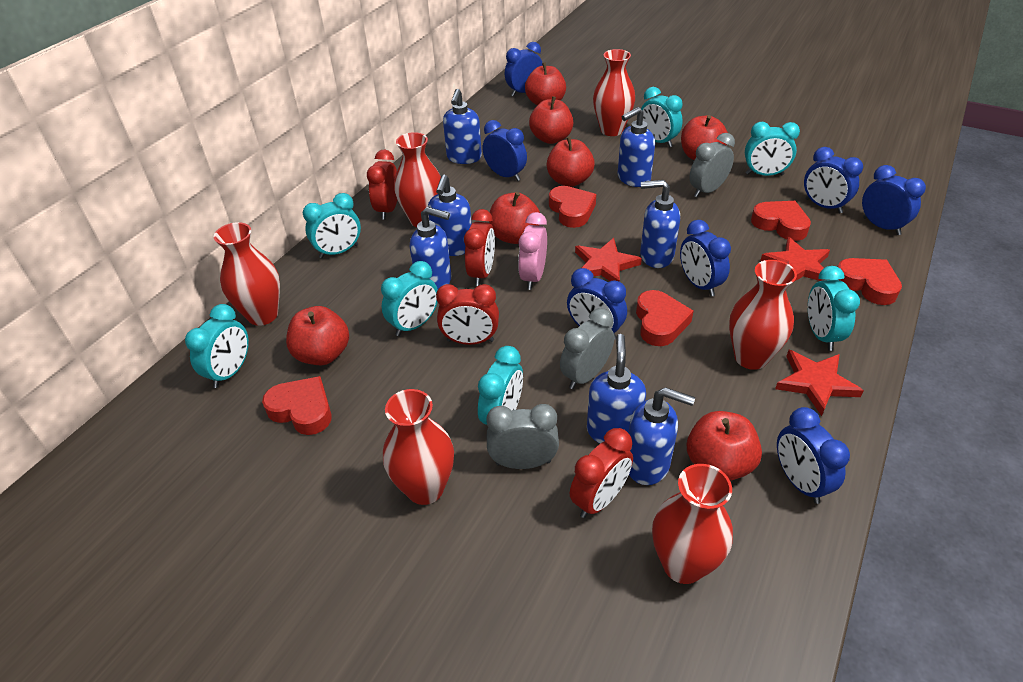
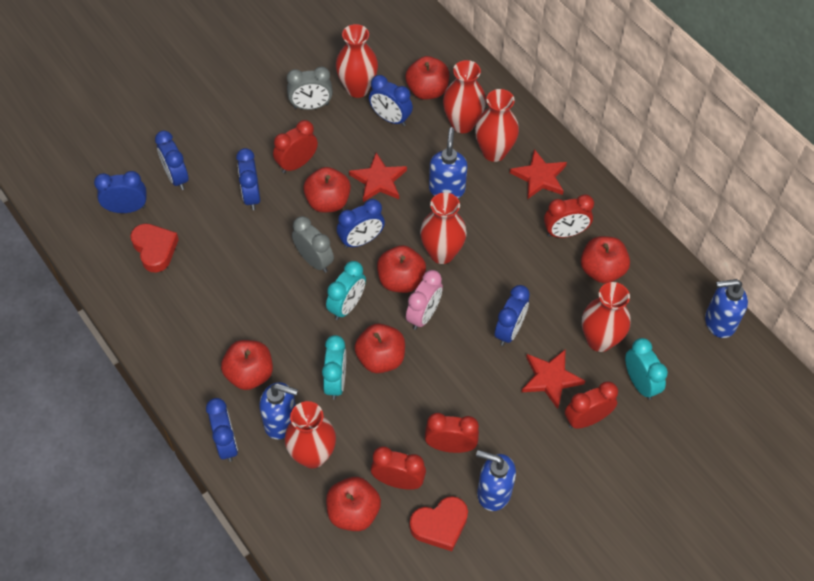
blue soap dispenser: [410,207,452,289] [428,174,472,256] [443,89,482,164] [587,334,646,444] [618,107,655,187] [629,387,695,485] [640,180,680,268] = 7 -> [259,382,298,439] [429,127,468,198] [476,450,516,511] [705,279,748,338] = 4
grey clock: [486,404,559,469] [560,308,614,389] [689,133,735,197] = 3 -> [287,67,333,110] [292,216,334,273] = 2
red clock: [367,149,397,220] [436,284,499,345] [464,209,495,286] [570,428,633,518] = 4 -> [273,120,318,173] [371,446,426,490] [425,413,479,453] [544,195,594,238] [565,381,618,429] = 5
red heart: [262,376,332,435] [549,186,596,228] [636,290,694,346] [751,201,811,241] [838,258,902,305] = 5 -> [130,224,179,272] [410,496,468,551] = 2
turquoise clock: [185,304,249,388] [303,193,361,258] [381,261,438,336] [478,346,523,425] [641,87,683,147] [745,122,800,176] [808,266,860,351] = 7 -> [322,335,346,400] [326,261,366,320] [625,338,668,400] = 3

